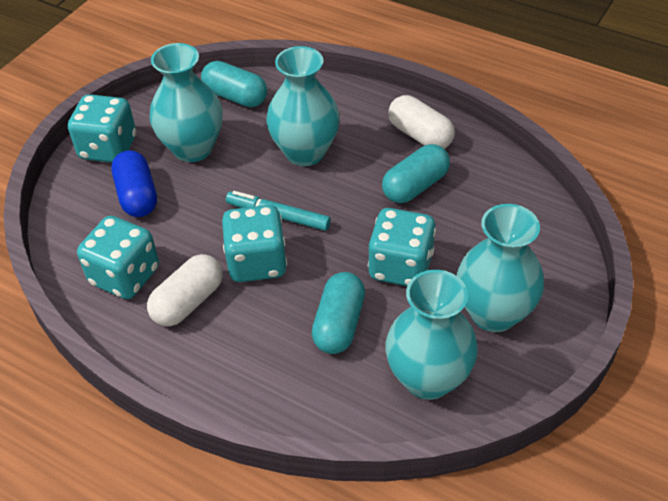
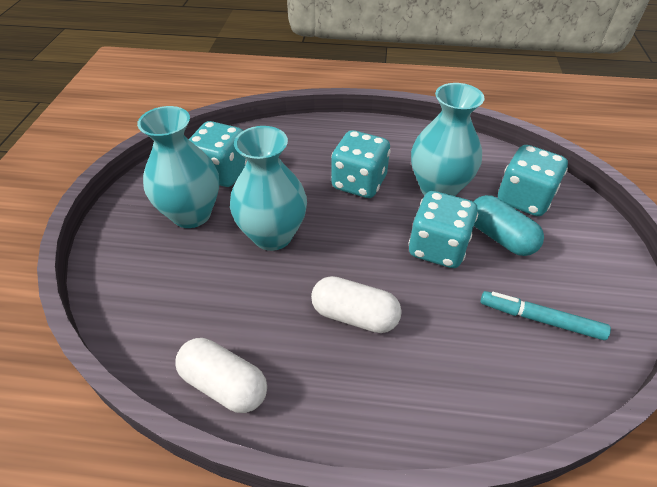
blue capsule: [111,150,157,217] = 1 -> none = 0
turquoise capsule: [201,61,267,107] [312,272,365,354] [382,144,450,203] = 3 -> [473,195,544,256] = 1
turquoise vase: [150,43,223,162] [266,46,340,166] [385,270,478,400] [457,204,544,332] = 4 -> [137,106,219,228] [230,126,307,251] [411,83,485,196] = 3

